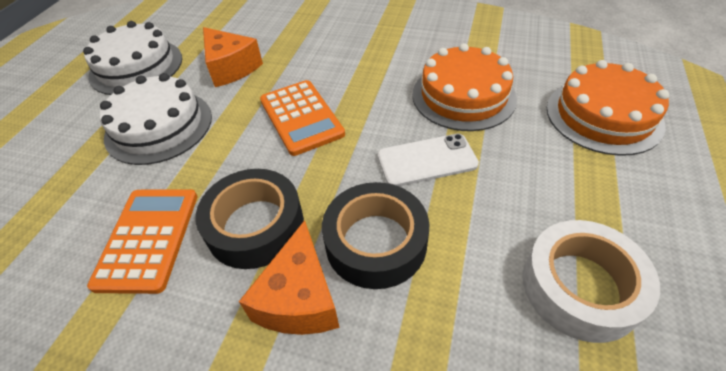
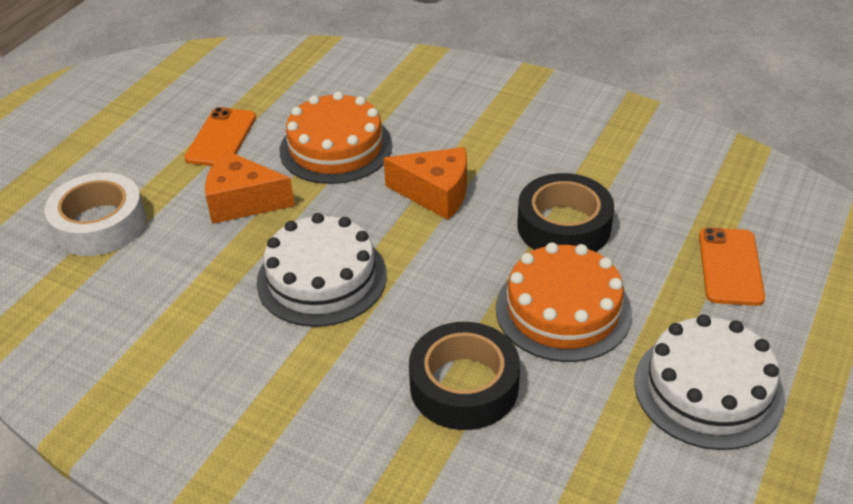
orange calculator: [87,189,197,294] [260,80,345,156] = 2 -> none = 0
orange phone: none = 0 -> [184,107,256,166] [699,227,765,306] = 2
white phone: [378,134,479,187] = 1 -> none = 0

